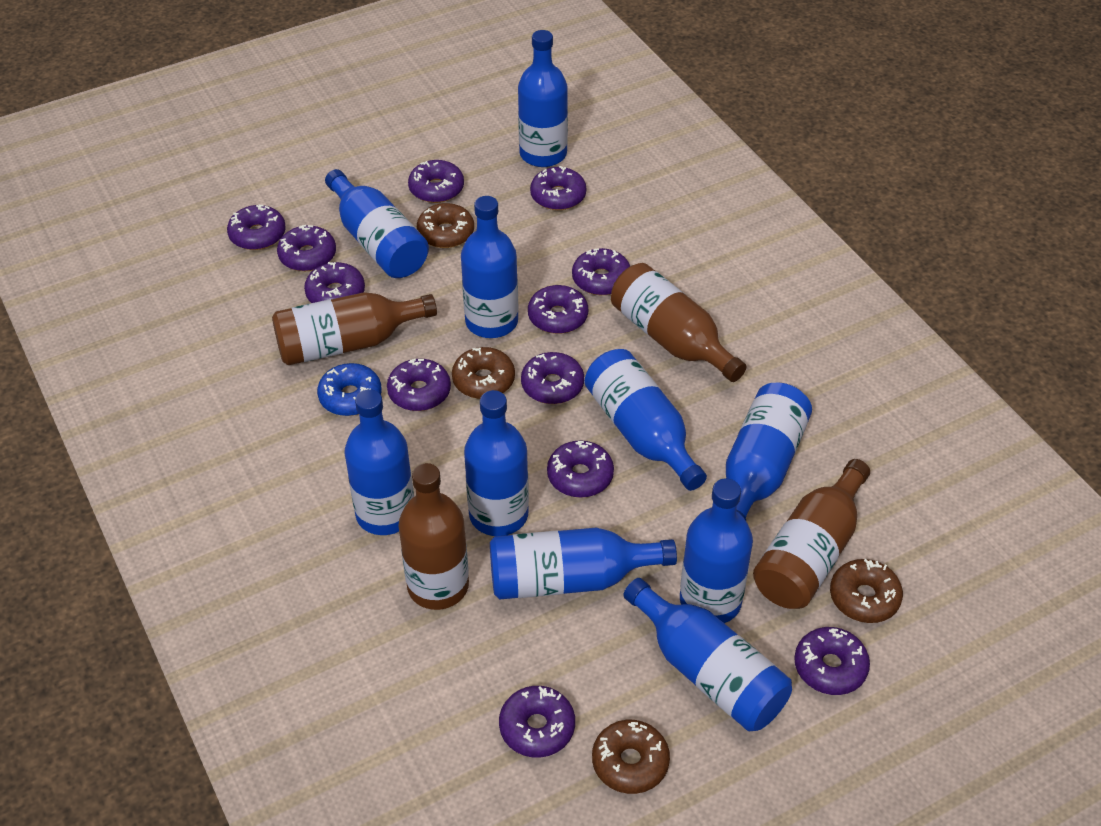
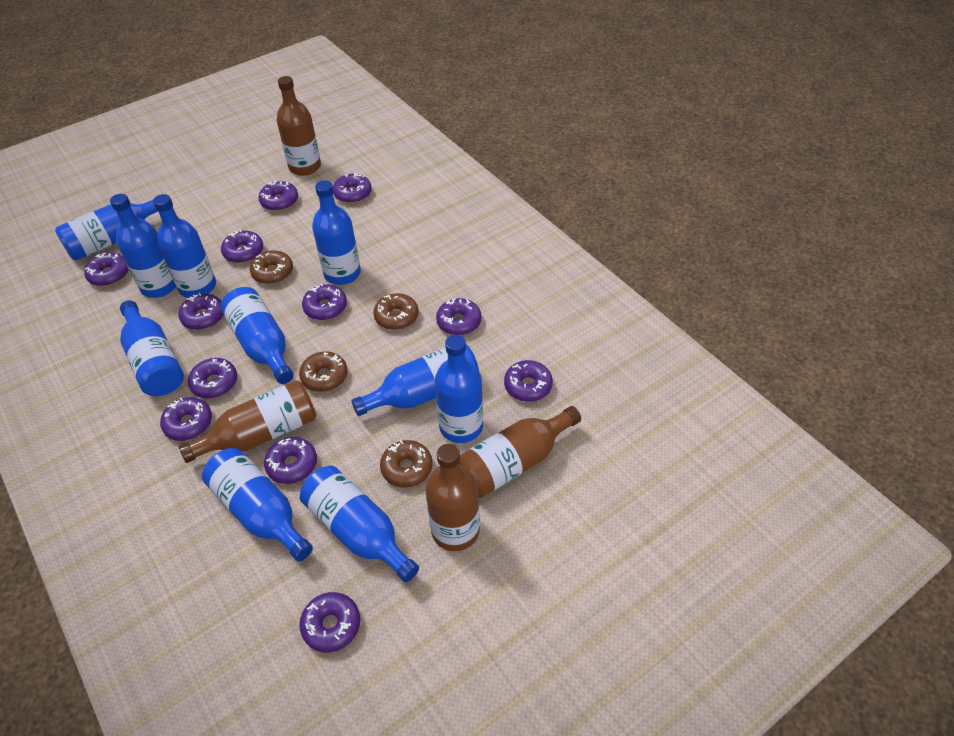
blue donut: [317,363,382,416] = 1 -> none = 0

